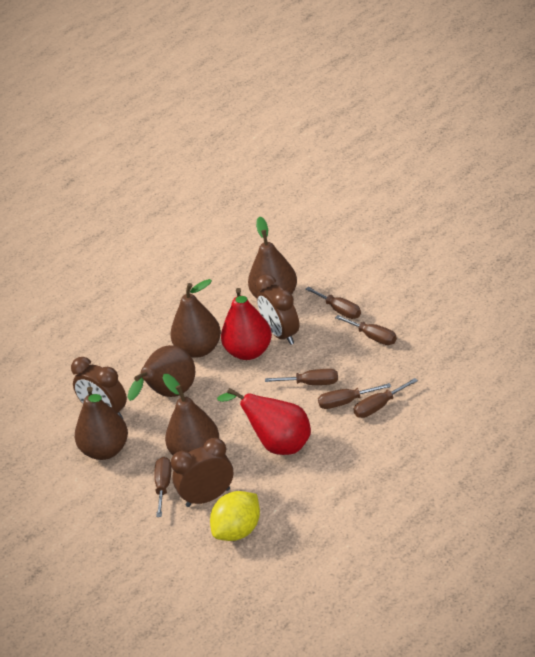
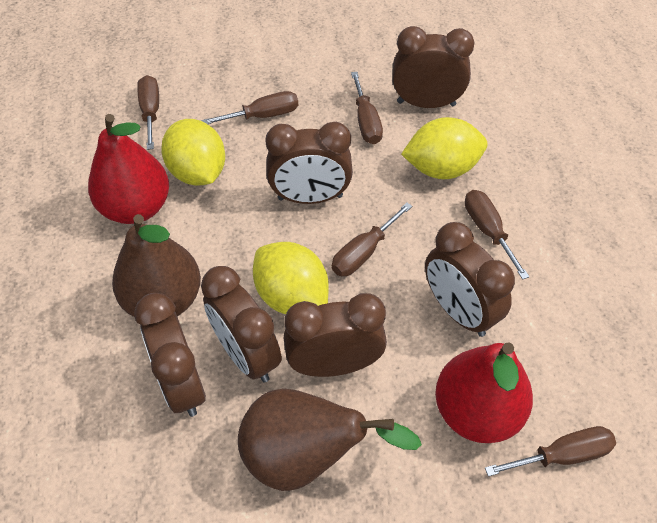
brown clock: [71,357,127,419] [171,438,233,507] [256,274,299,345] = 3 -> [134,293,206,417] [201,266,282,382] [265,122,353,204] [284,293,387,377] [392,26,475,108] [425,222,515,337] = 6
brown pear: [75,387,128,460] [128,345,195,401] [163,374,219,455] [170,279,221,358] [248,217,297,298] = 5 -> [112,214,201,317] [238,388,422,491] = 2
yellow lemon: [210,491,260,541] = 1 -> [161,119,225,186] [253,242,329,314] [401,117,487,179] = 3

